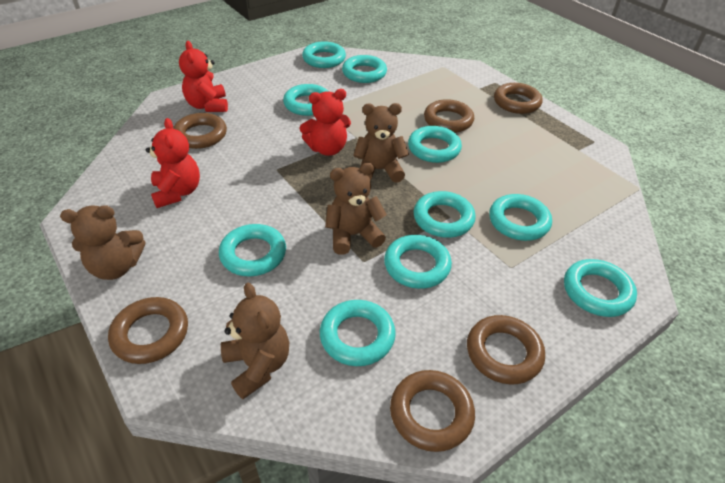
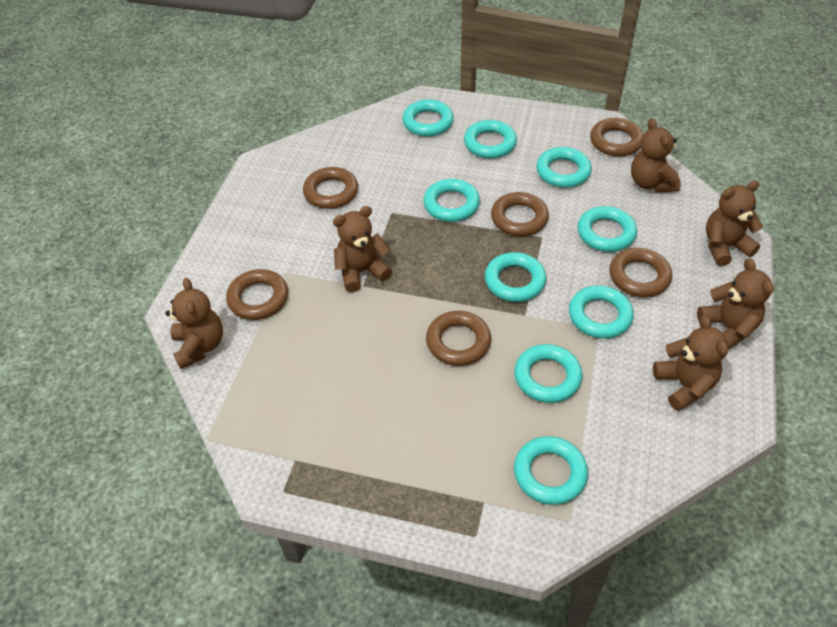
brown teddy bear: [60,205,145,280] [221,283,289,399] [325,163,387,255] [353,103,409,183] = 4 -> [165,278,223,369] [333,206,392,292] [631,118,681,192] [653,316,728,411] [697,258,774,349] [706,181,763,266] = 6
red teddy bear: [146,118,200,208] [179,41,228,112] [299,89,351,156] = 3 -> none = 0
turquoise ring: [219,224,286,276] [283,84,328,116] [302,42,346,68] [320,300,396,366] [342,55,387,83] [384,235,452,289] [408,126,462,163] [414,191,476,238] [489,194,552,241] [564,259,637,317] = 10 -> [402,99,454,136] [423,179,480,222] [464,120,517,158] [485,252,546,302] [514,344,582,403] [514,436,588,505] [536,147,592,188] [569,285,634,339] [577,206,637,252] = 9

